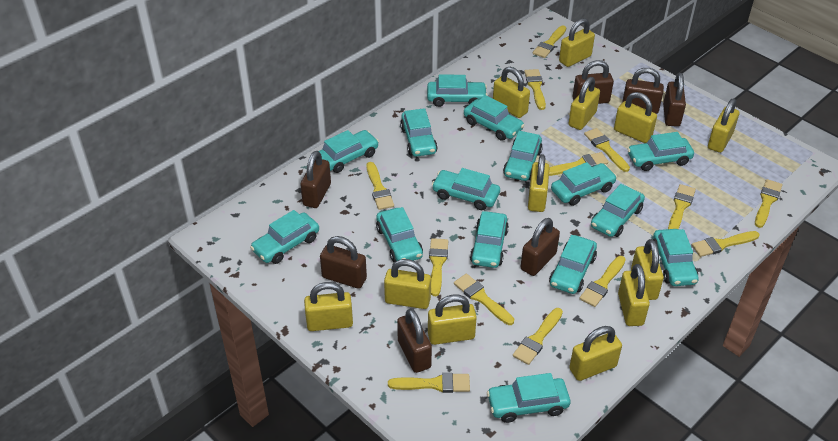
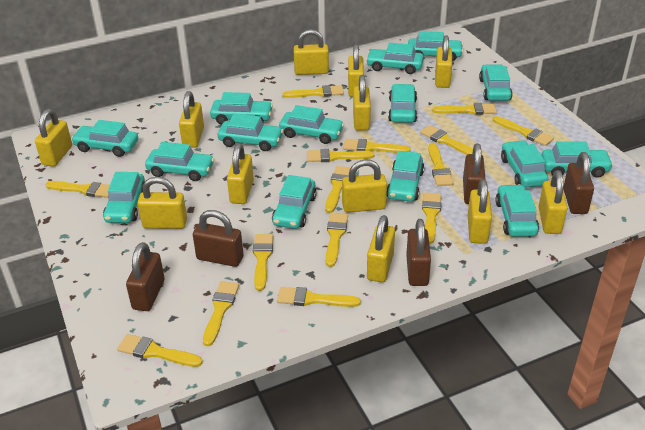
brown padlock: [300,151,331,208] [320,236,367,289] [397,309,432,373] [521,218,560,276] [573,60,614,104] [622,68,664,114] [663,73,686,127] = 7 -> [126,242,165,311] [193,210,244,267] [406,219,431,286] [463,143,486,204] [563,152,594,214] = 5
yellow brush: [366,162,394,210] [388,373,470,393] [429,238,448,296] [454,274,514,325] [513,308,563,365] [524,69,546,110] [533,25,566,58] [549,152,609,176] [579,256,626,307] [584,128,630,172] [668,184,696,229] [692,231,760,257] [755,179,783,228] = 13 -> [45,181,110,198] [117,334,203,367] [203,281,239,346] [253,234,273,291] [277,287,361,307] [283,85,344,98] [307,149,374,162] [325,166,350,213] [326,213,348,267] [343,139,411,153] [420,125,473,155] [422,192,441,244] [428,143,454,186] [432,103,497,115] [493,116,554,146] = 15

